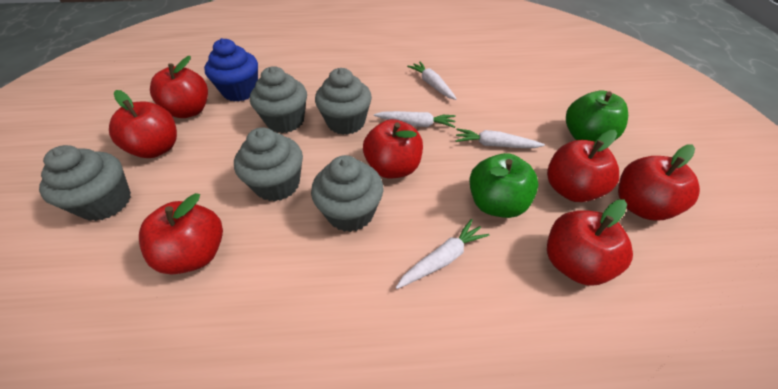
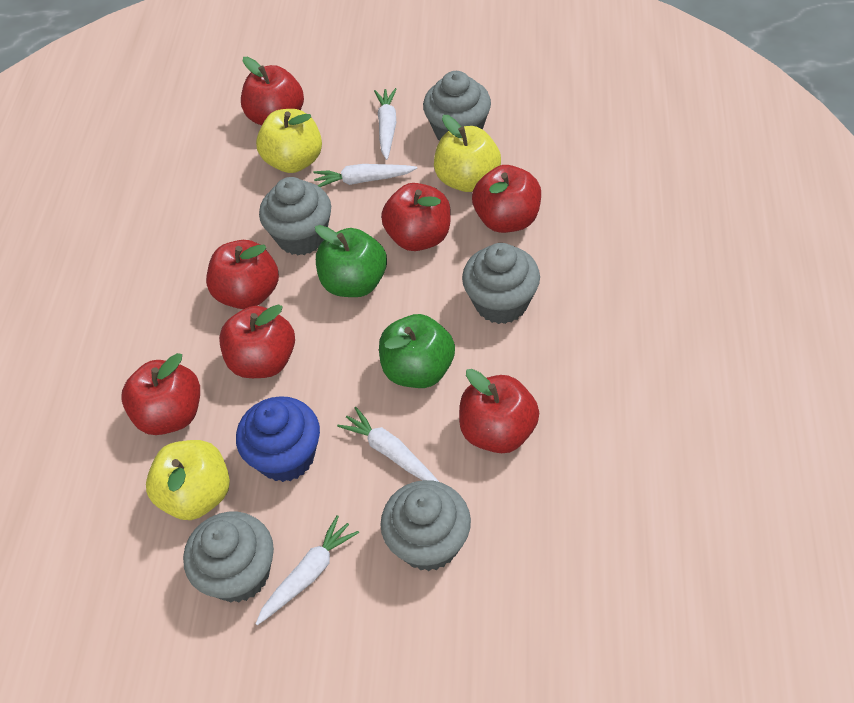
yellow apple: none = 0 -> [146,440,230,520] [256,109,322,173] [434,115,501,192] = 3

